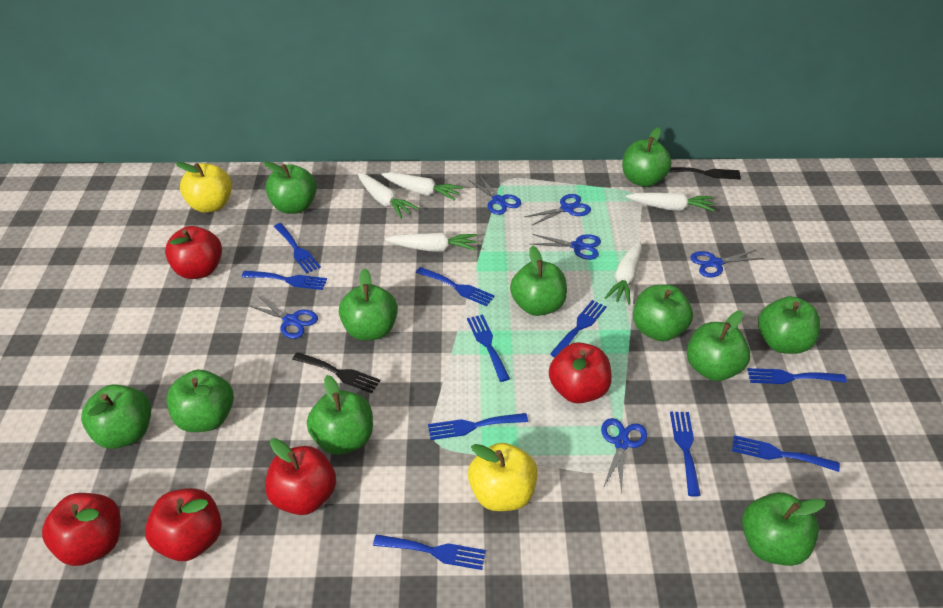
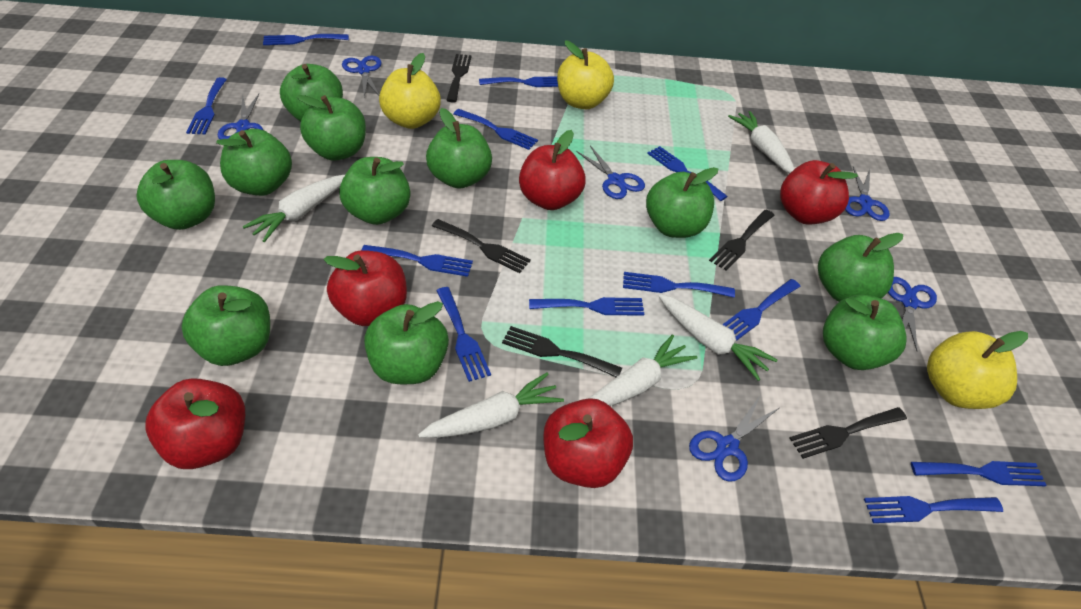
black fork: [292,352,381,393] [669,167,741,180] = 2 -> [432,219,531,273] [446,54,472,103] [502,326,622,377] [709,210,775,271] [789,407,907,459] = 5
blue fork: [242,271,327,290] [274,223,321,273] [373,534,486,570] [416,267,495,306] [428,413,528,440] [467,315,510,382] [550,300,607,357] [670,412,701,497] [732,435,840,472] [747,368,847,384] = 10 -> [186,77,227,134] [263,34,349,45] [361,245,473,277] [436,287,491,382] [454,109,538,150] [479,76,558,87] [529,297,644,316] [623,272,735,298] [647,146,728,201] [722,279,801,341] [864,496,1003,523] [911,461,1047,486] = 12
yellow apple: [176,162,232,213] [468,443,538,511] = 2 -> [379,53,441,129] [557,40,614,109] [927,331,1028,409] = 3

